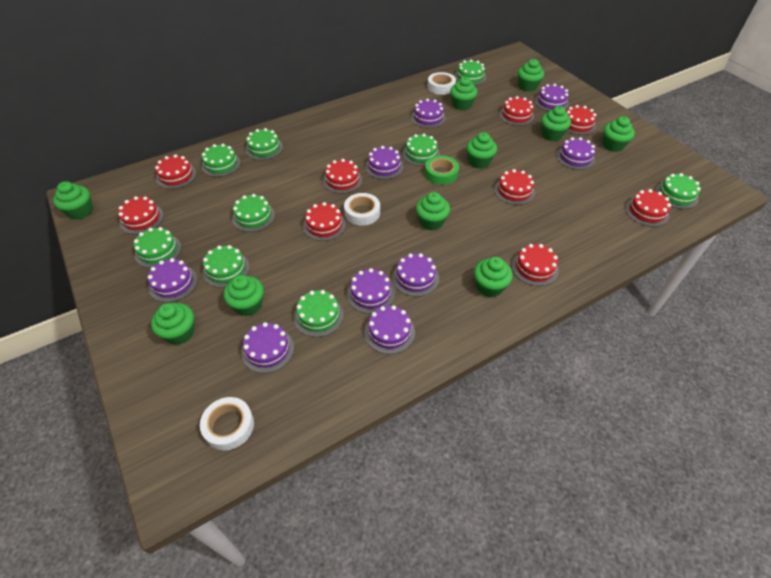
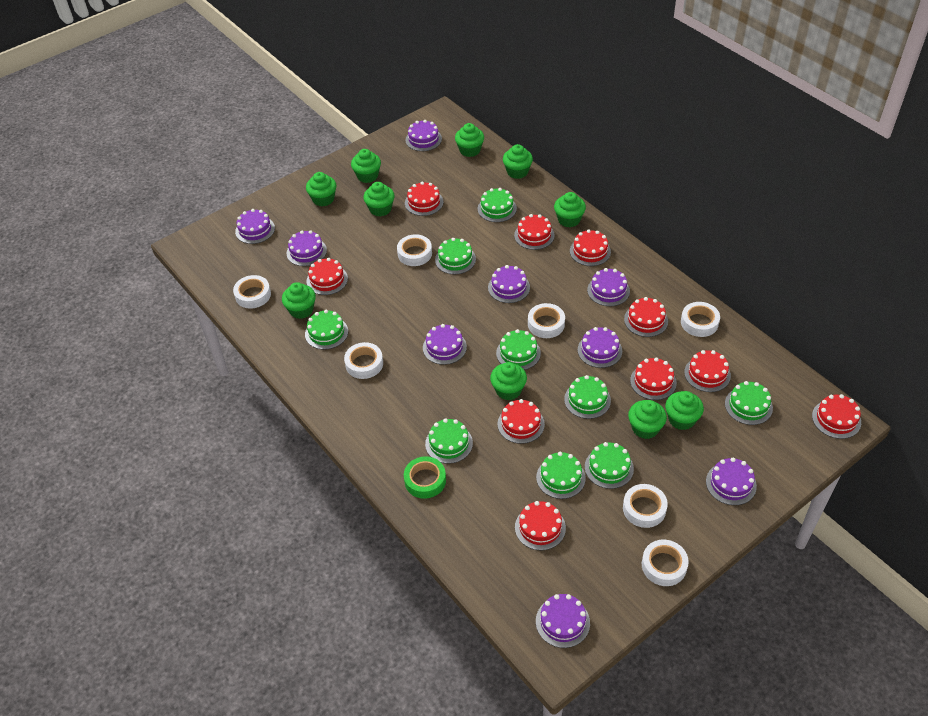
red cake: [118,196,164,234] [155,154,196,189] [303,202,346,241] [323,159,362,194] [494,169,535,205] [499,96,534,126] [512,244,559,286] [566,105,596,135] [625,189,671,227] = 9 -> [307,258,348,295] [405,182,443,216] [498,399,545,444] [514,214,555,250] [515,501,566,551] [570,229,611,266] [624,297,668,337] [630,357,677,400] [684,350,731,392] [812,394,861,439] = 10
white tape: [200,397,254,450] [344,193,380,226] [427,72,456,95] = 3 -> [233,275,271,309] [344,342,383,379] [397,234,432,266] [528,303,565,338] [623,484,668,528] [642,540,689,586] [681,302,720,337] = 7

